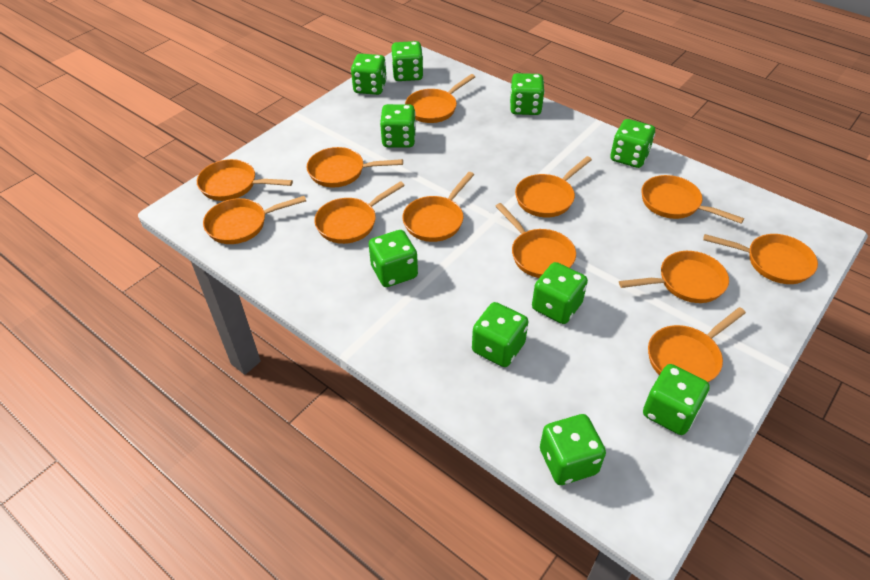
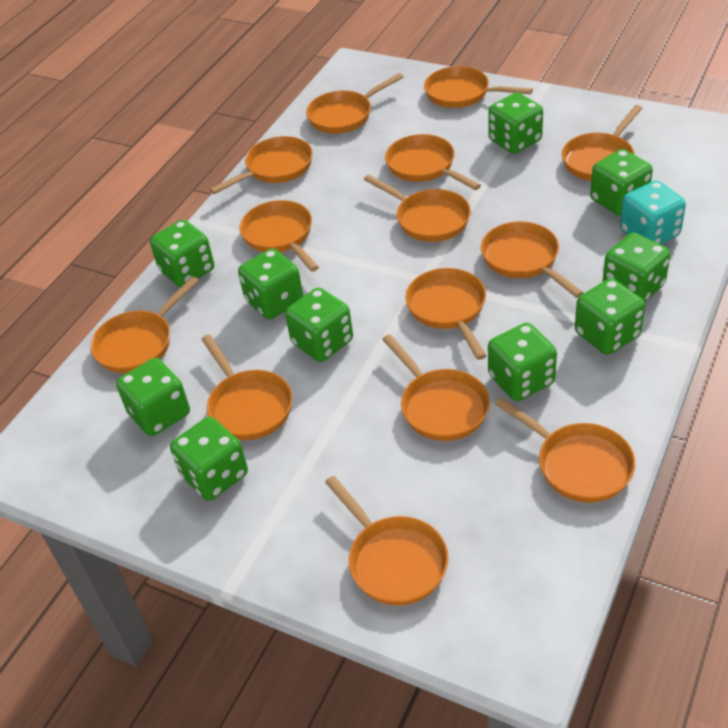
orange pan: [197,159,293,201] [203,196,306,244] [307,147,403,187] [314,181,405,244] [403,172,474,242] [405,74,475,123] [495,203,576,278] [515,156,592,217] [619,251,729,303] [642,175,744,224] [648,307,746,382] [703,234,818,284] = 12 -> [90,276,199,373] [201,334,292,440] [210,136,313,194] [239,200,319,272] [306,73,403,134] [325,476,448,606] [364,175,471,242] [382,334,490,441] [385,134,481,190] [405,268,487,360] [424,66,533,108] [481,221,584,298] [495,397,635,503] [562,105,643,181] = 14
turquoise dice: none = 0 -> [620,181,686,245] = 1

